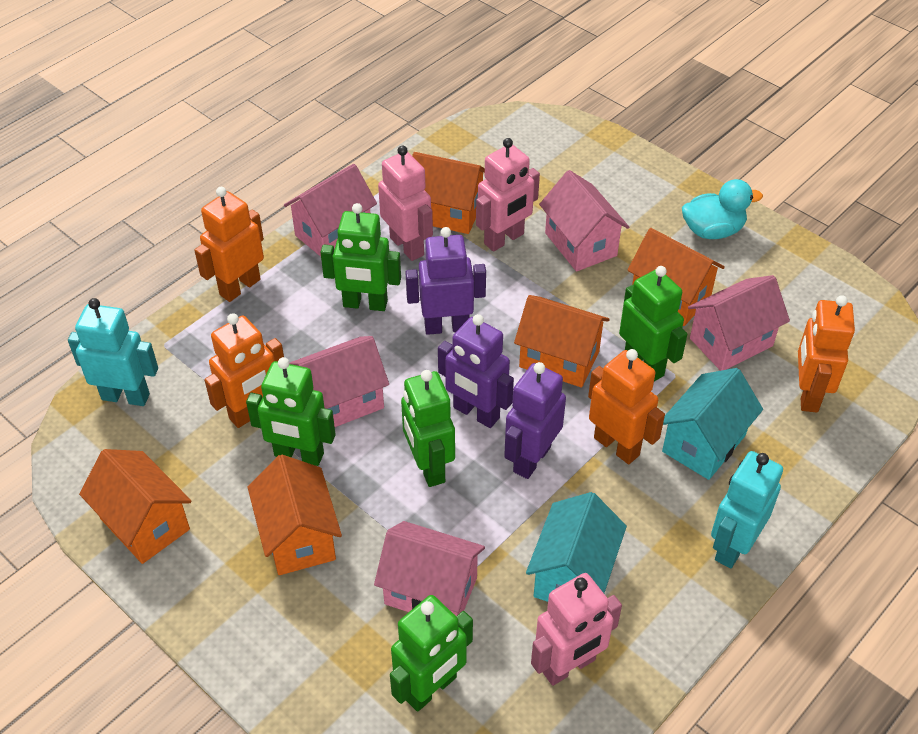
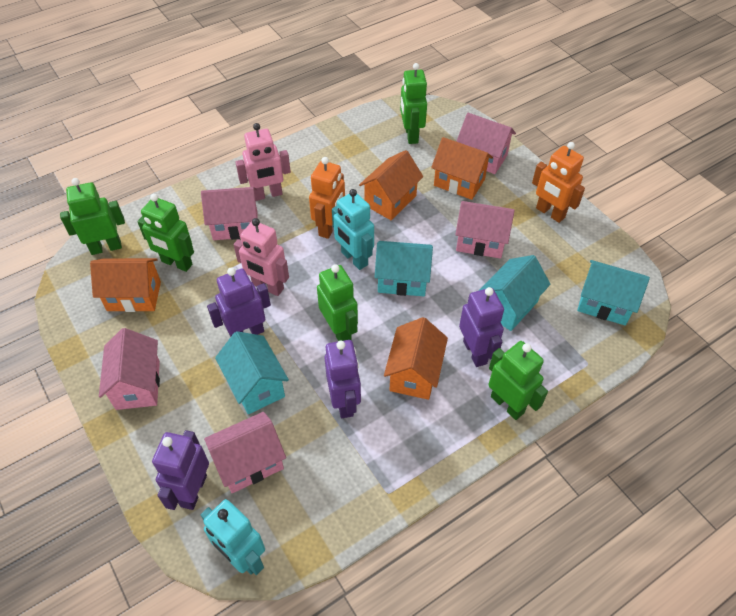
orange house: [79,449,192,564] [247,455,342,575] [412,152,485,234] [514,295,610,387] [628,228,725,326] = 5 -> [90,258,161,312] [359,150,423,220] [384,317,448,400] [431,137,493,200] = 4
orange robot: [194,187,264,302] [204,313,284,428] [588,349,665,464] [798,295,855,413] = 4 -> [309,157,345,239] [532,142,585,223] = 2
pink robot: [378,145,433,261] [476,138,540,252] [531,573,622,686] = 3 -> [234,218,289,296] [235,123,291,201] = 2
purple robot: [406,227,486,335] [438,314,514,428] [504,362,566,479] = 3 -> [152,430,209,510] [207,267,271,337] [324,340,361,418] [459,287,504,367] = 4
turquoise duck: [682,179,763,239] = 1 -> none = 0
turquoise house: [526,492,627,602] [662,368,763,480] = 2 -> [215,331,289,414] [375,241,433,296] [479,255,550,331] [577,260,650,325] = 4

